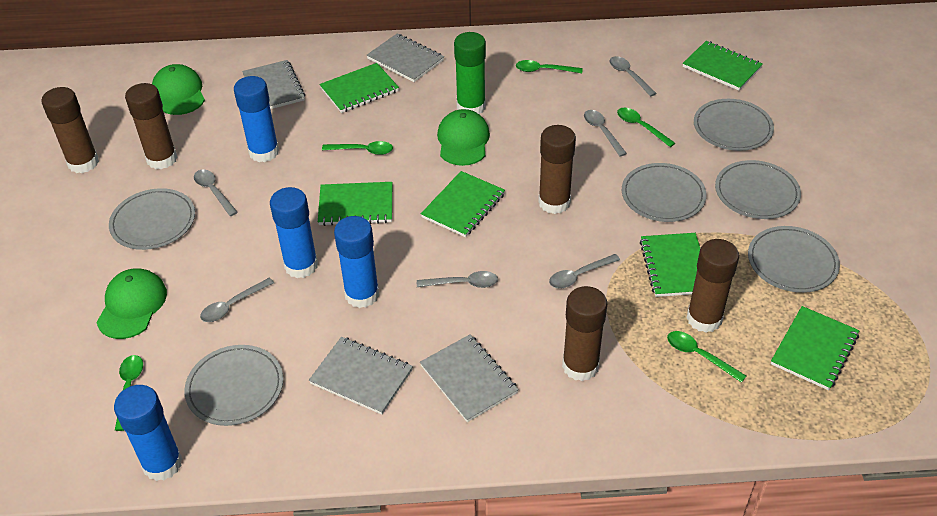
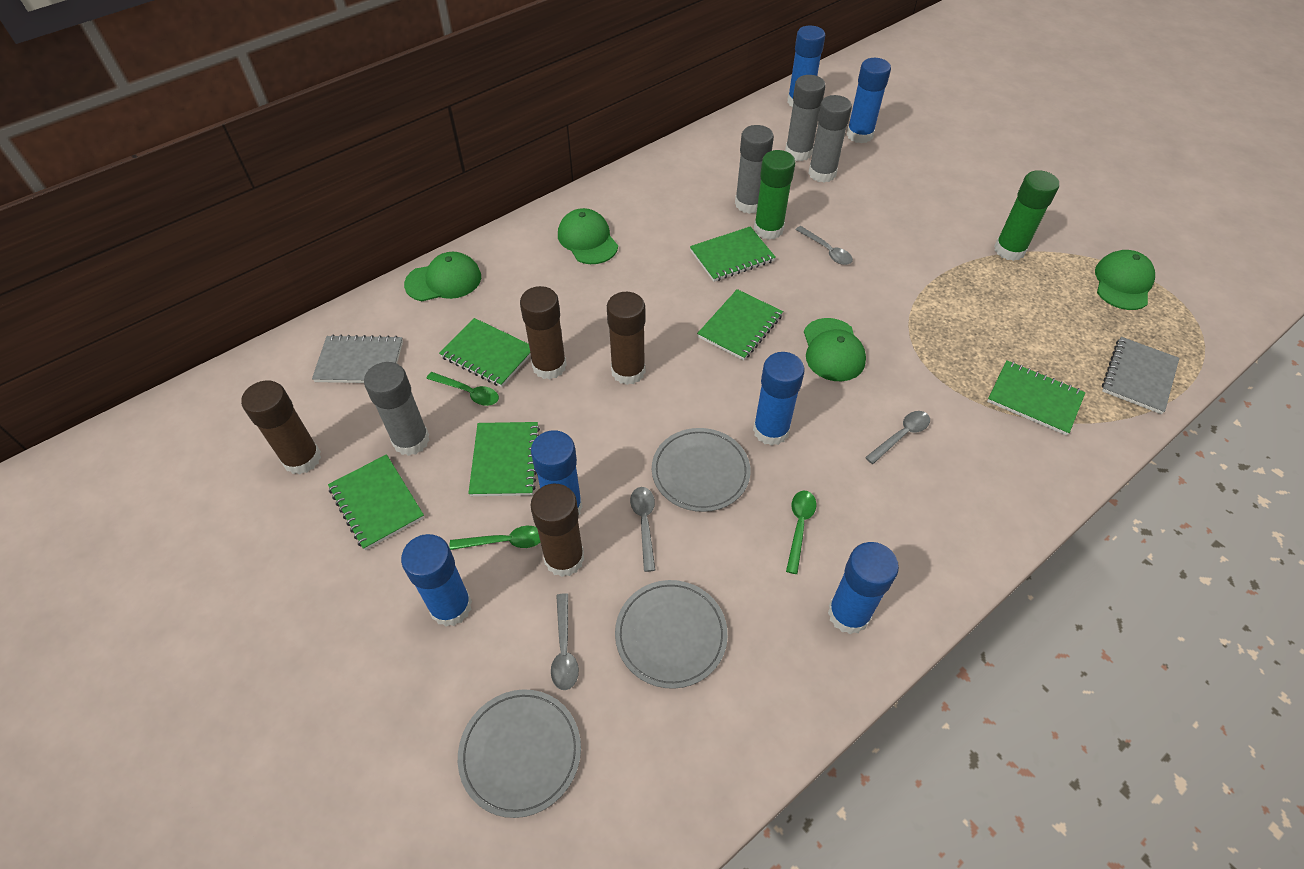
blue glue stick: [114,385,182,481] [234,76,279,162] [270,187,318,278] [334,216,379,308] = 4 -> [401,534,472,627] [531,430,583,515] [753,352,805,446] [788,25,825,107] [828,542,899,634] [847,58,891,143] = 6
brown glue stick: [41,87,99,173] [125,83,178,169] [538,125,576,214] [562,286,607,381] [687,239,739,333] = 5 -> [241,381,321,474] [520,286,567,379] [531,484,584,577] [607,292,645,385] = 4
green cap: [96,268,167,339] [152,64,205,115] [437,109,490,166] = 3 -> [404,252,481,301] [558,208,618,264] [804,318,866,381] [1095,250,1155,310] = 4
green glue stick: [454,32,486,114] = 1 -> [754,150,796,240] [994,170,1059,261] = 2
green spoon: [115,355,143,431] [322,141,393,155] [516,60,582,73] [617,108,675,147] [667,331,746,383] = 5 -> [426,372,499,406] [449,526,541,550] [786,491,816,574] = 3
grey glue stick: none = 0 -> [364,362,430,456] [735,125,774,214] [785,75,826,161] [808,95,852,183] = 4
grey notebook: [242,60,305,109] [309,337,413,415] [366,34,444,82] [420,334,519,422] = 4 -> [312,335,403,383] [1102,337,1179,414] = 2
grey plate: [109,188,195,250] [184,345,283,426] [622,163,706,222] [694,99,774,151] [715,160,801,219] [748,226,840,293] = 6 -> [458,689,581,818] [615,580,728,689] [652,428,751,512] = 3
grey spoon: [194,169,238,216] [200,278,274,322] [417,271,498,288] [549,254,620,289] [584,110,627,157] [610,56,657,96] = 6 -> [551,593,579,690] [630,487,655,572] [795,226,853,265] [865,411,930,464] = 4

